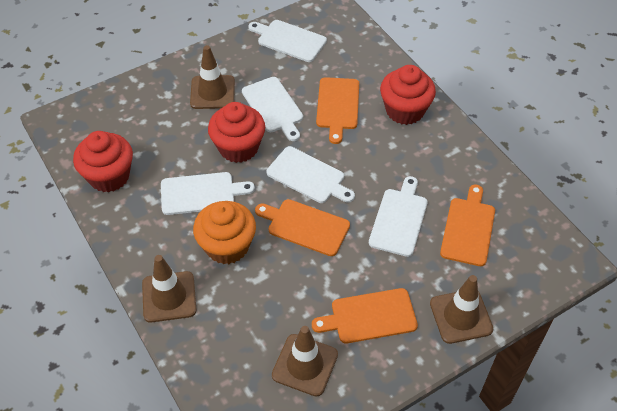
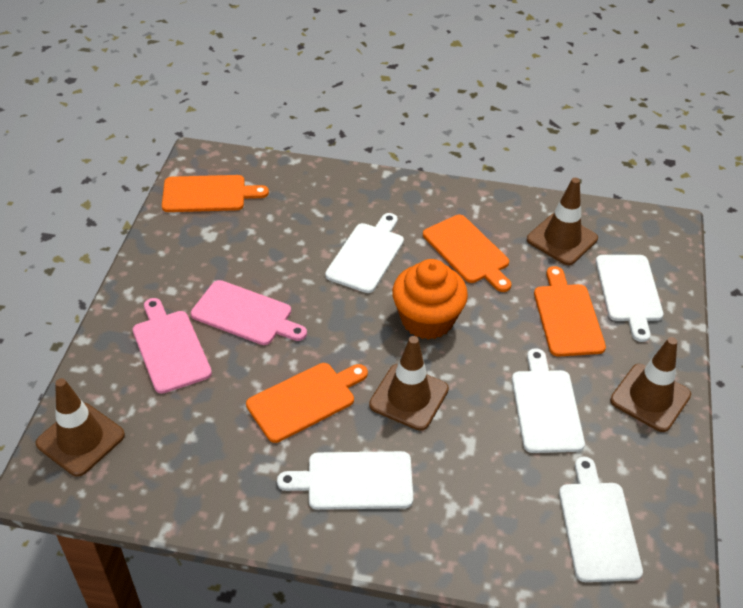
pink cutting board: none = 0 -> [133,298,212,394] [191,280,307,345] = 2
red cupcake: [73,131,133,192] [208,102,265,163] [380,65,436,125] = 3 -> none = 0

